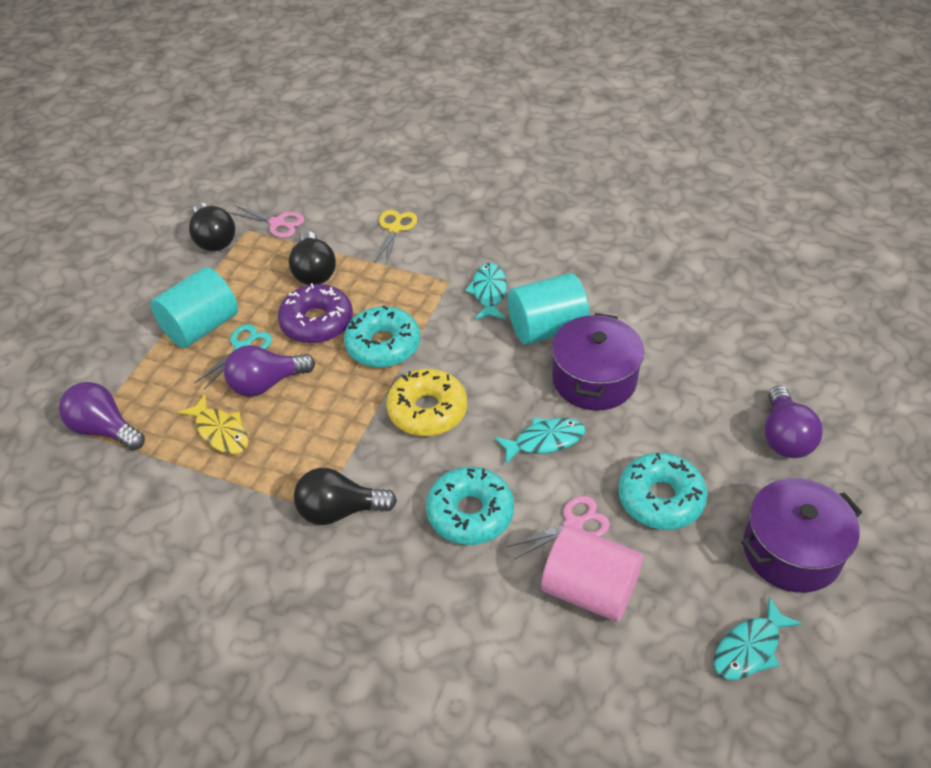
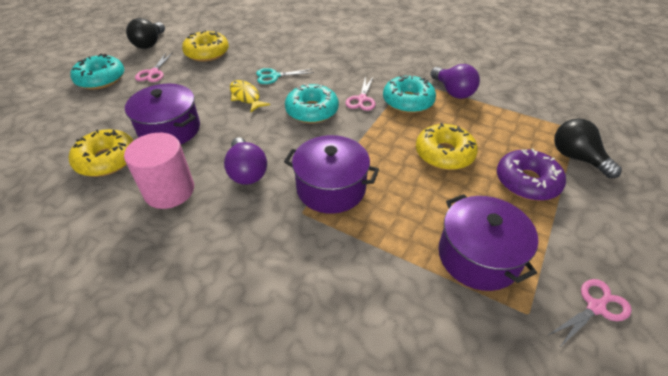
black light bulb: [189,203,235,251] [289,231,336,285] [294,468,397,525] = 3 -> [126,18,165,49] [554,118,622,178] = 2
pink scissors: [228,205,304,238] [507,496,610,559] = 2 -> [135,53,173,82] [346,77,375,111] [547,279,632,347] = 3
purple light bulb: [59,382,145,451] [224,345,315,397] [765,385,823,458] = 3 -> [224,137,267,185] [431,64,480,99] = 2
purple pot: [552,313,644,411] [741,478,862,593] = 2 -> [125,84,200,144] [284,135,379,214] [438,194,538,291] = 3
turquoise cylinder: [151,267,238,348] [508,273,590,345] = 2 -> none = 0
turquoise fish: [465,263,507,320] [494,418,585,464] [714,597,802,680] = 3 -> none = 0
yellow donut: [386,369,467,436] = 1 -> [69,129,133,177] [182,30,229,62] [416,123,478,170] = 3
yellow scissors: [375,210,417,264] = 1 -> none = 0

